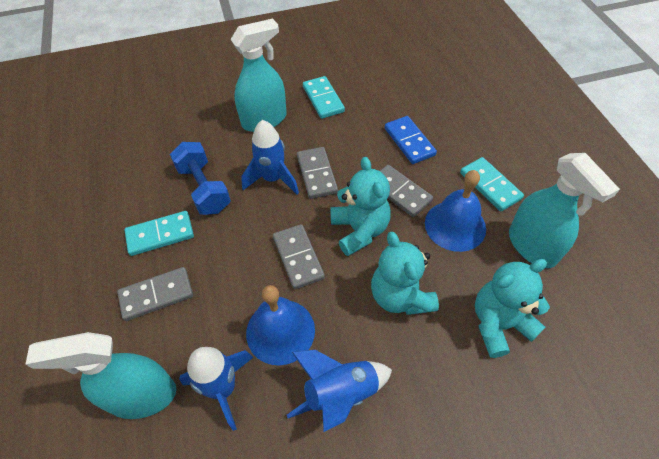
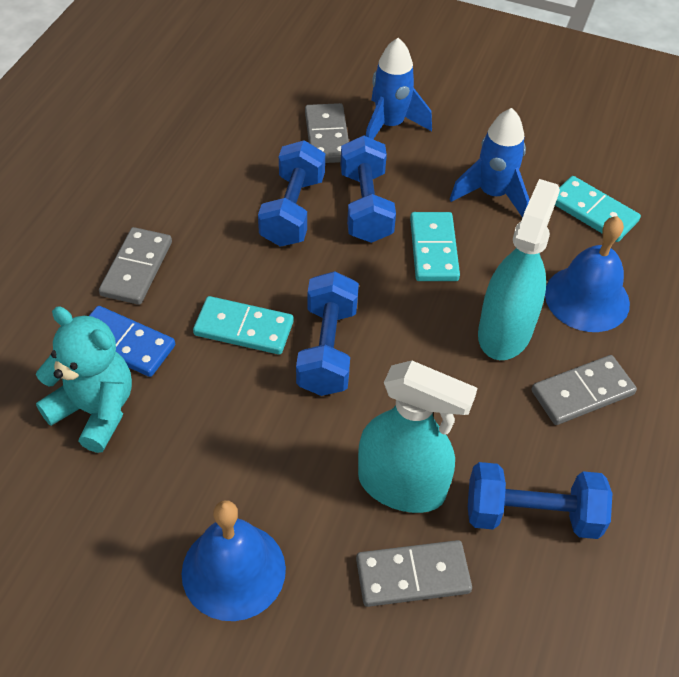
blue dumbbell: [170,142,231,215] = 1 -> [258,140,325,247] [296,271,359,396] [340,135,396,243] [468,462,612,539] = 4
blue rocket: [179,347,253,431] [241,120,299,195] [287,350,392,432] = 3 -> [366,38,432,139] [450,108,530,218] = 2
turquoise spray bottle: [25,332,176,419] [230,19,287,132] [509,153,620,268] = 3 -> [358,360,477,513] [478,179,560,360] = 2
turquoise teddy bear: [330,157,391,256] [371,232,439,315] [475,259,550,358] = 3 -> [36,306,132,453] = 1

